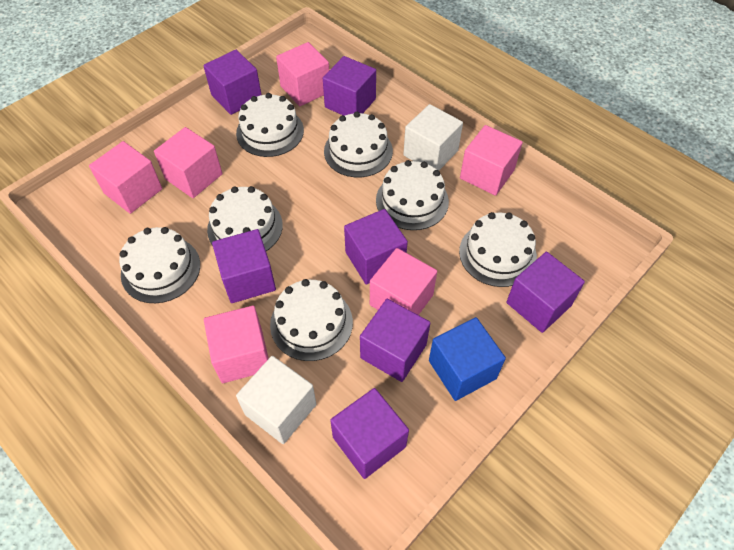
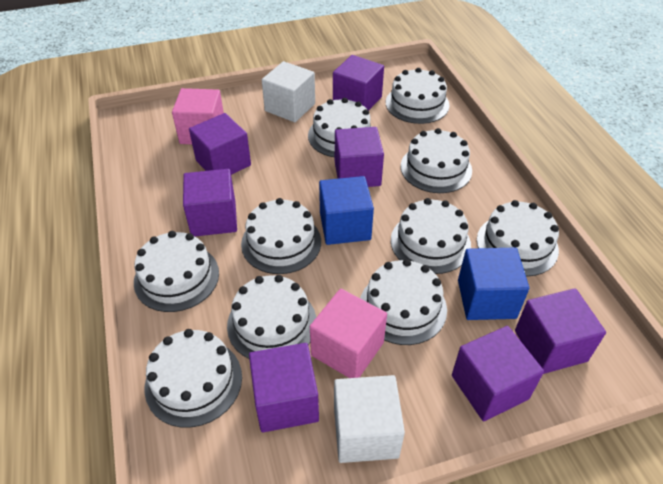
blue cube: [429,317,506,401] = 1 -> [319,176,374,245] [458,248,529,320] = 2
pink cube: [89,141,162,214] [154,127,222,198] [204,306,269,383] [276,42,329,106] [370,248,437,315] [460,125,523,196] = 6 -> [172,88,224,144] [310,289,387,378] = 2
white cake: [119,227,200,303] [207,186,283,251] [236,93,304,157] [270,279,353,361] [324,112,393,177] [376,160,449,230] [459,212,537,287] = 7 -> [134,231,219,312] [144,329,242,428] [227,275,316,359] [241,198,321,274] [308,98,372,157] [360,259,447,345] [386,68,449,124] [391,198,471,274] [401,128,472,193] [477,200,559,277] = 10

